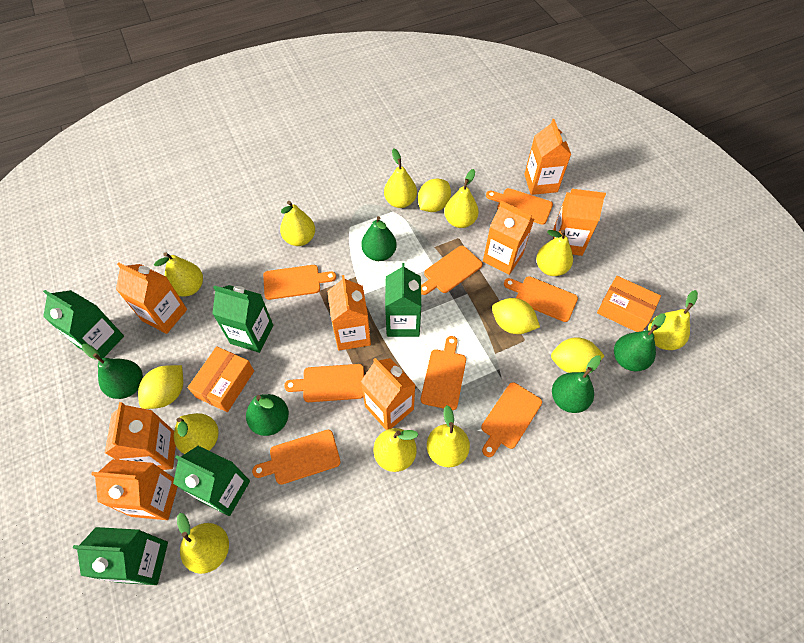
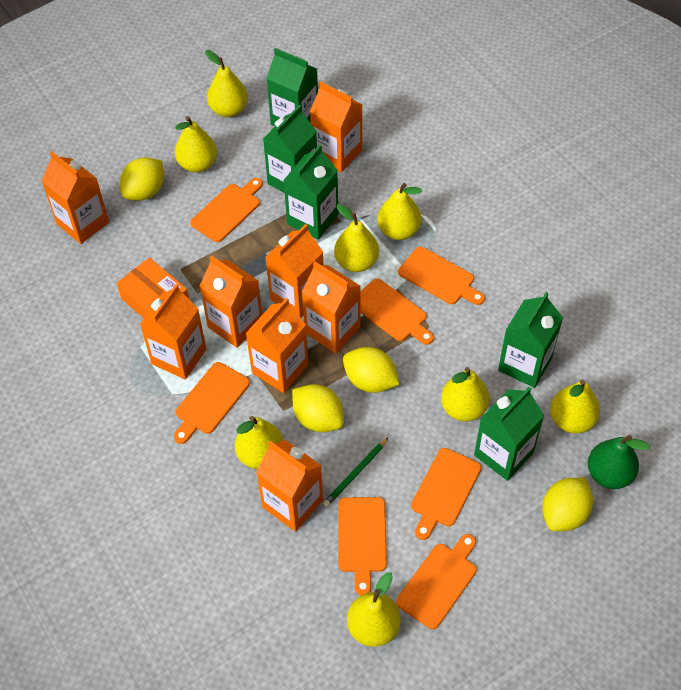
green pear: [82,343,143,399] [246,394,289,436] [361,216,397,261] [552,355,601,413] [614,313,666,371] = 5 -> [588,435,650,489] = 1
green pencil: none = 0 -> [323,437,389,507] = 1
orange box: [188,346,254,412] [597,276,661,332] = 2 -> [117,258,189,318] = 1
orange cutting board: [252,430,341,485] [263,265,336,300] [284,364,364,402] [421,246,483,295] [421,336,466,410] [481,382,542,457] [486,188,553,225] [504,276,578,322] = 8 -> [174,362,250,444] [190,178,263,242] [338,497,387,595] [360,279,434,345] [396,534,477,629] [398,247,485,305] [411,448,482,540] = 7
yellow pear: [154,252,203,297] [174,413,219,454] [177,513,229,574] [280,201,315,246] [374,428,419,472] [384,149,417,208] [427,405,470,467] [444,169,479,228] [536,230,573,276] [648,290,698,350] = 10 -> [175,116,217,173] [205,50,248,117] [235,416,284,469] [334,204,379,272] [347,572,401,647] [377,183,422,240] [441,367,490,421] [550,379,600,433] = 8

